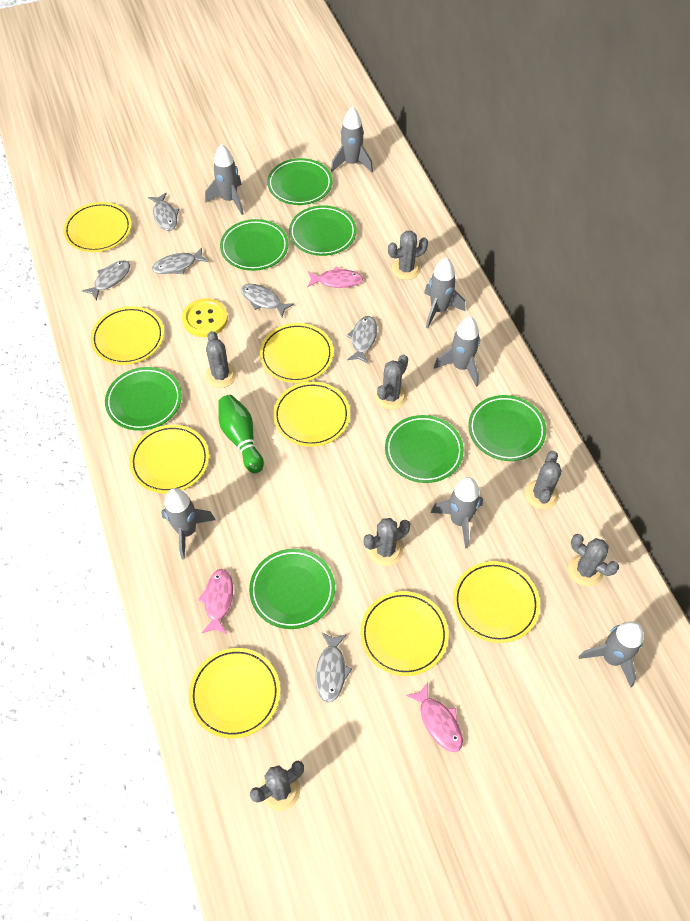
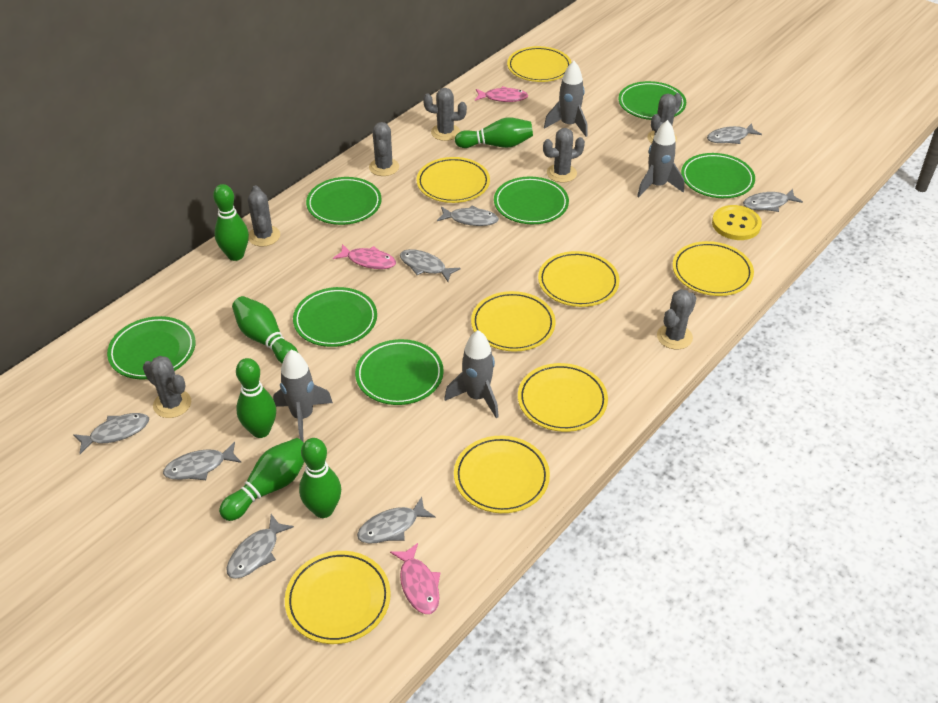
green bowling pin: [218,395,264,473] = 1 -> [213,184,249,261] [219,438,304,521] [232,296,298,363] [236,358,276,438] [299,438,341,518] [455,117,533,148] = 6
grey fish: [82,260,130,301] [148,192,179,231] [152,248,208,274] [241,284,294,317] [316,632,352,702] [347,316,377,363] = 6 -> [73,413,149,454] [163,442,241,480] [226,514,294,579] [357,497,435,544] [400,249,460,282] [437,206,499,226] [707,123,762,144] [743,189,803,212] = 8
grey rocket: [161,488,215,560] [205,144,244,215] [331,106,373,172] [424,257,466,329] [431,477,483,549] [434,316,480,387] [579,621,644,687] = 7 -> [273,349,333,443] [444,330,499,418] [544,61,588,137] [637,120,684,197] = 4

